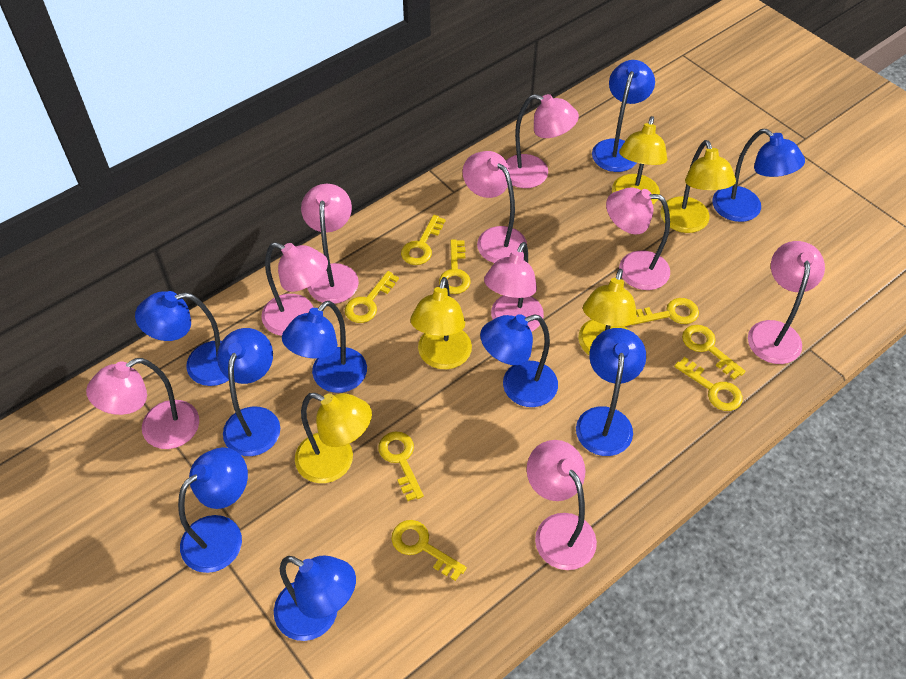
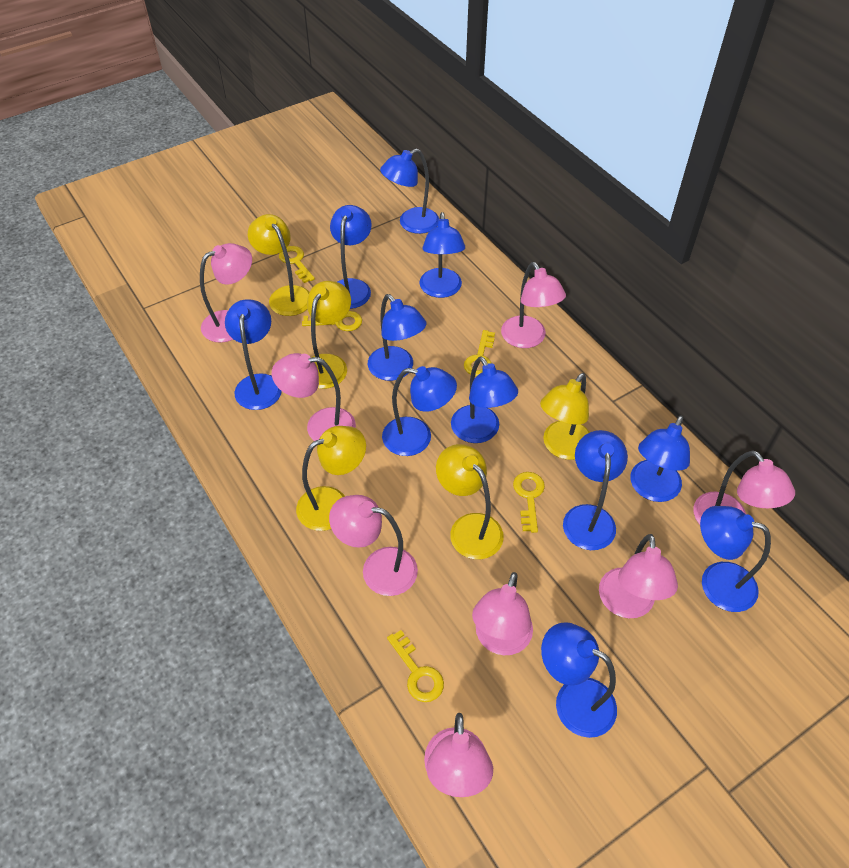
blue lamp: [135,291,229,386] [178,447,248,573] [217,328,280,456] [274,556,356,641] [282,301,367,393] [480,314,558,407] [576,328,646,456] [592,60,655,172] [712,129,805,222] = 9 -> [225,299,282,410] [330,205,372,309] [368,294,427,381] [380,149,439,234] [382,366,457,456] [419,212,465,298] [451,356,518,443] [541,622,617,738] [563,430,628,550] [630,415,690,502] [700,506,771,612] = 11
pink lamp: [86,358,199,449] [261,242,328,336] [301,184,359,304] [462,151,527,263] [484,242,544,332] [506,94,579,188] [527,440,597,570] [606,188,670,290] [748,241,825,364] = 9 -> [200,243,252,343] [272,353,356,441] [329,495,418,596] [424,713,493,797] [472,572,533,655] [501,262,566,348] [599,534,678,618] [693,451,795,525] = 8
yellow key: [345,271,399,323] [378,431,424,501] [391,520,467,581] [401,215,445,265] [439,239,471,294] [631,298,699,325] [674,357,743,411] [682,325,746,380] = 8 -> [279,246,315,283] [302,311,362,331] [387,630,444,702] [464,330,495,376] [513,472,545,533] = 5

